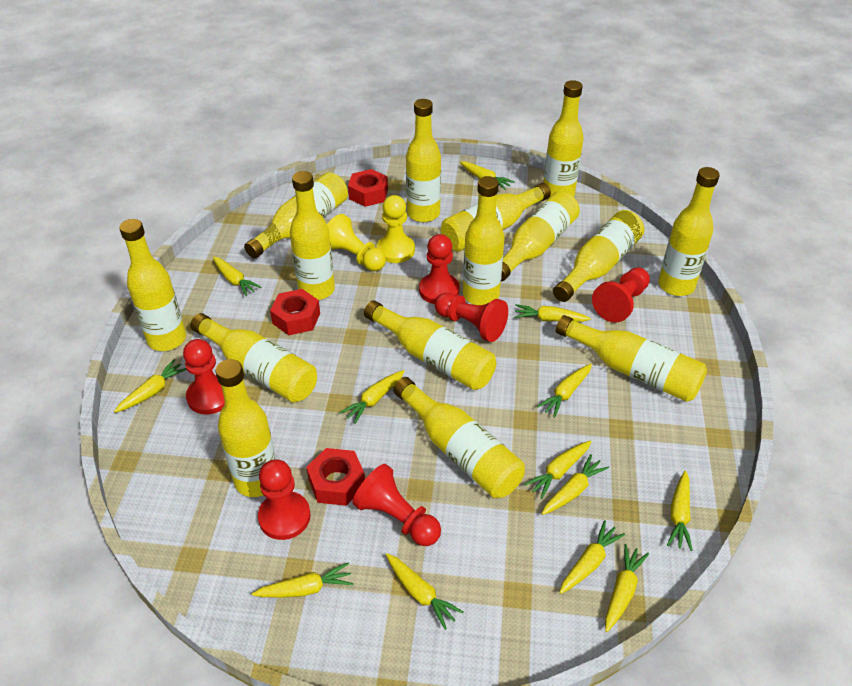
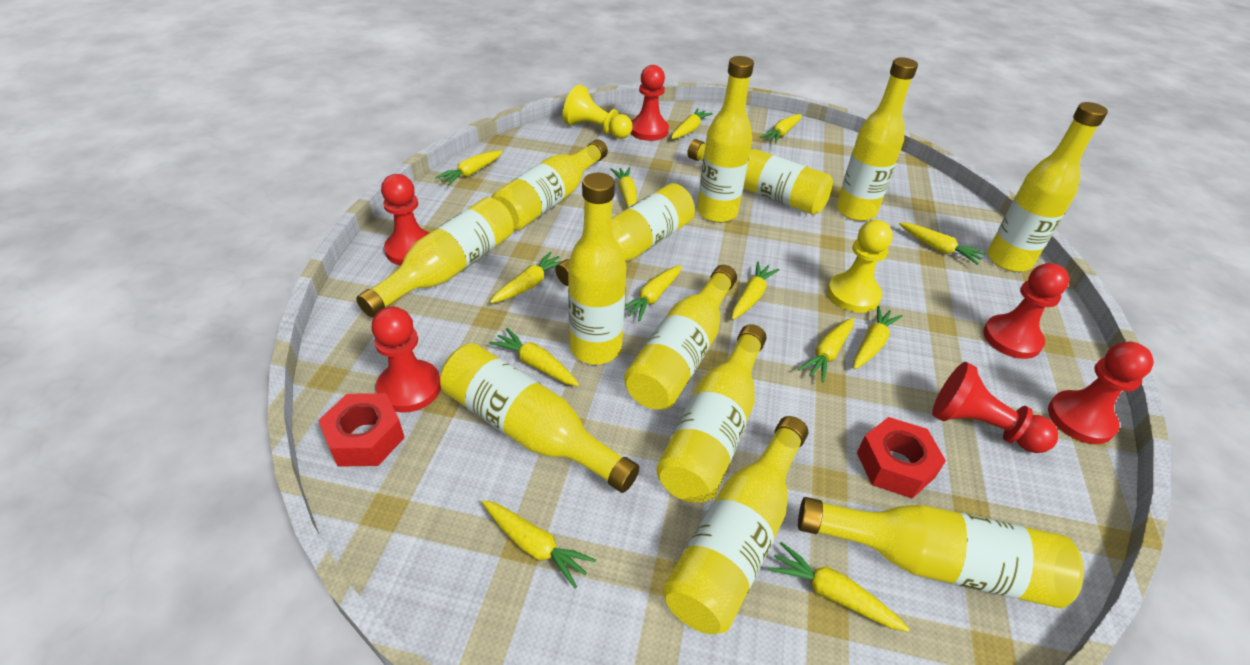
red nut: [270,289,320,335] [306,448,365,506] [348,169,388,207] = 3 -> [318,393,405,467] [857,417,946,498] = 2
yellow bottle: [119,219,186,351] [190,313,317,403] [216,359,276,497] [244,172,348,258] [290,171,335,300] [364,300,496,390] [393,377,525,498] [406,99,441,222] [441,183,551,252] [463,176,505,305] [501,191,580,281] [543,80,584,197] [553,210,645,302] [556,315,707,402] [658,167,720,296] = 15 -> [356,197,514,317] [440,344,640,493] [491,139,608,231] [555,183,695,286] [568,173,626,364] [624,265,737,410] [656,324,766,503] [663,416,808,634] [687,139,833,215] [697,56,754,223] [798,497,1084,608] [836,57,918,221] [988,102,1108,272] = 13

